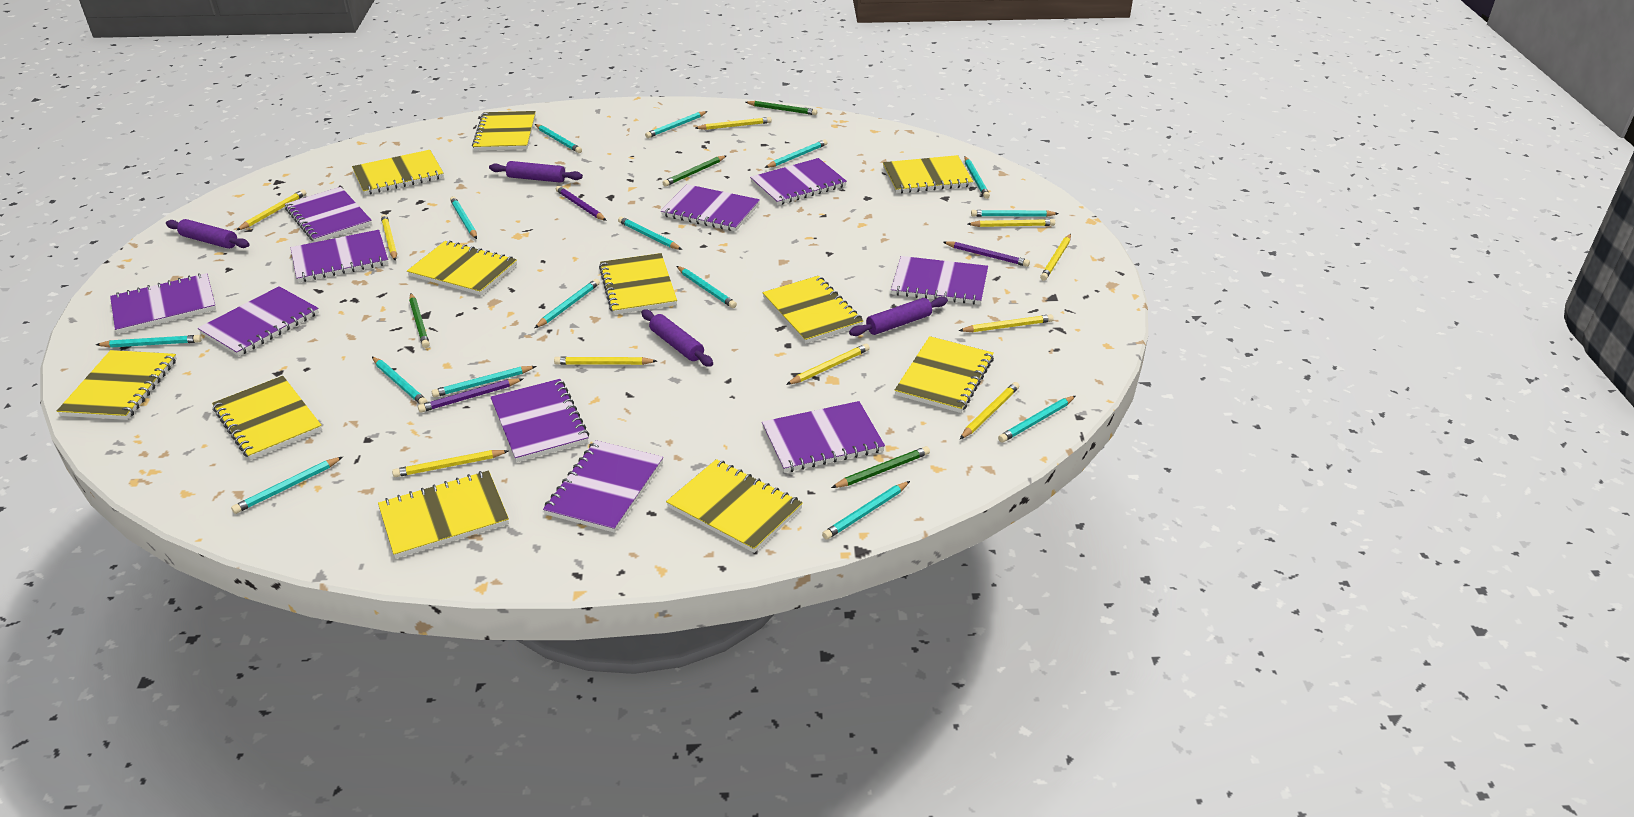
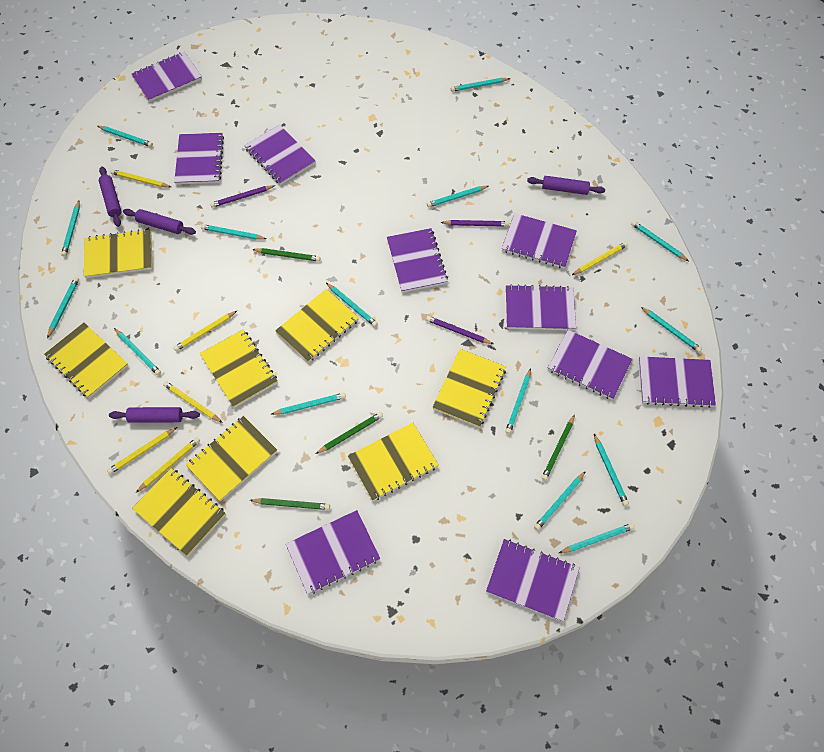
yellow notebook: [57,350,177,420] [212,376,322,460] [352,150,444,195] [378,470,509,558] [407,240,517,295] [472,111,536,151] [599,253,677,315] [666,459,803,553] [762,276,863,344] [883,155,973,194] [894,336,994,413] = 11 -> [44,322,128,398] [84,229,152,278] [132,468,226,556] [186,416,277,502] [200,329,278,408] [275,289,359,363] [348,423,439,501] [432,349,506,428] = 8
yellow pencil: [236,189,306,231] [381,214,397,261] [392,450,508,477] [554,357,657,365] [696,117,772,130] [786,343,870,385] [958,314,1054,332] [960,382,1019,439] [968,219,1055,227] [1040,234,1071,281] = 10 -> [107,427,177,474] [111,169,171,188] [136,437,200,493] [163,381,223,423] [173,311,237,351] [572,242,628,275] = 6

